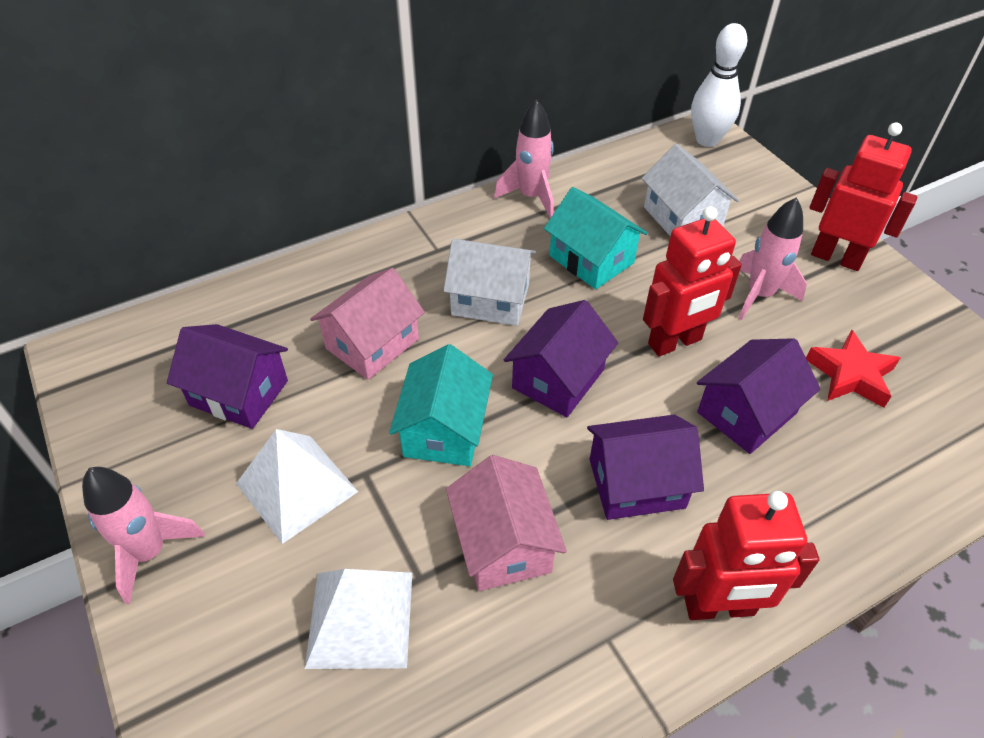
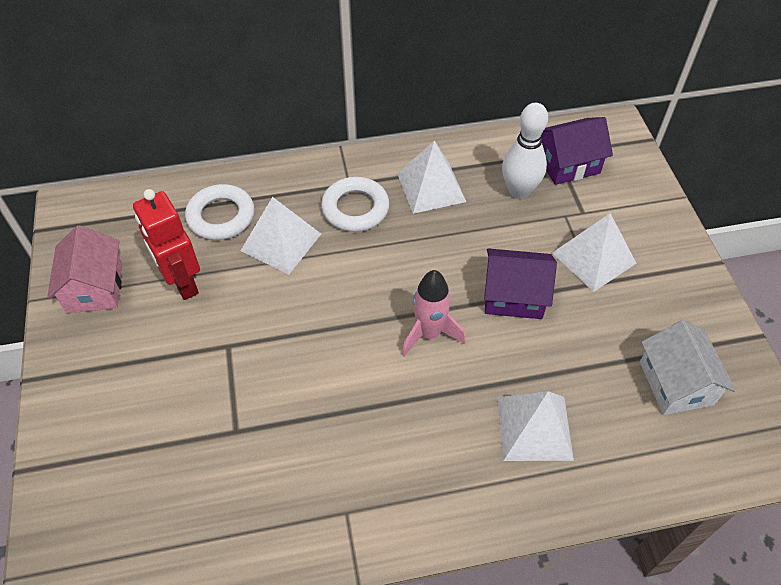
pink house: [310,268,425,380] [446,455,567,591] = 2 -> [47,225,122,313] = 1
pink rocket: [82,467,205,604] [494,99,554,218] [738,197,807,320] = 3 -> [402,270,466,357] = 1
purple house: [167,324,288,429] [504,300,618,417] [587,414,704,520] [697,338,820,454] = 4 -> [484,248,557,319] [542,117,613,185] = 2
red robot: [643,206,742,356] [673,491,819,620] [810,123,917,271] = 3 -> [133,189,200,300] = 1
red star: [806,329,900,408] = 1 -> none = 0
turquoise house: [389,344,493,466] [544,187,648,289] = 2 -> none = 0
white house: [443,239,536,326] [642,144,739,236] = 2 -> [640,320,736,415] = 1
white pyramid: [236,429,358,544] [305,569,412,669] = 2 -> [240,197,321,274] [397,141,466,214] [497,391,574,461] [552,213,636,292] = 4
white ring: none = 0 -> [185,184,255,240] [321,177,390,232] = 2

